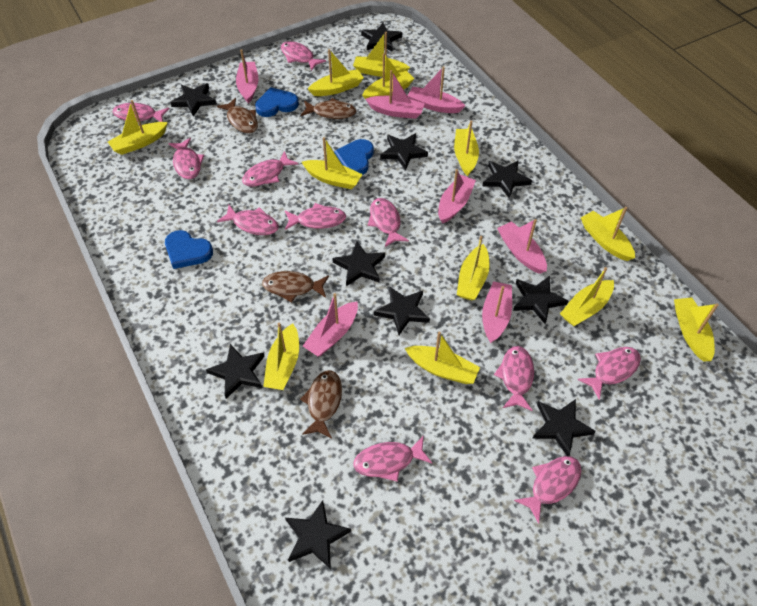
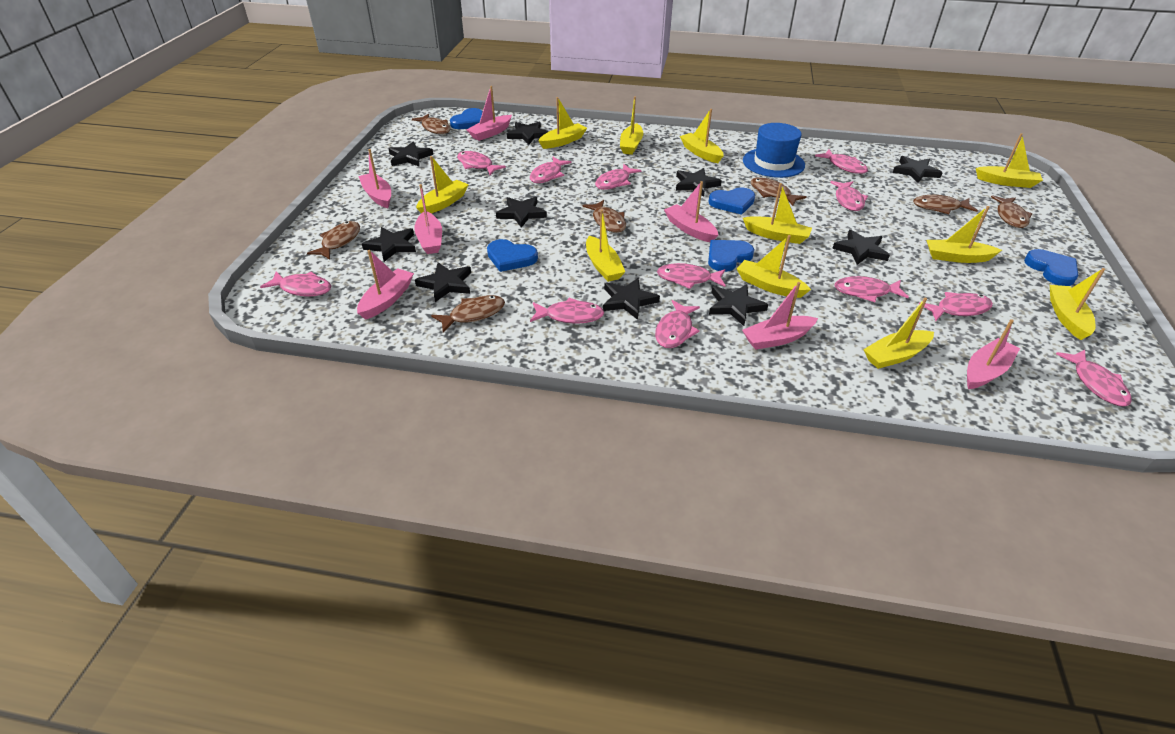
blue hat: none = 0 -> [743,123,805,178] = 1
blue heart: [165,230,213,269] [255,87,299,117] [334,139,374,175] = 3 -> [450,108,483,129] [487,239,538,272] [708,240,754,272] [709,187,755,215] [1024,249,1078,286] = 5
brown fish: [217,98,258,133] [262,271,329,303] [300,370,342,438] [301,98,356,119] = 4 -> [307,221,360,260] [412,113,450,134] [431,295,505,332] [582,200,626,233] [750,178,806,206] [913,195,978,214] [991,195,1032,228] = 7
pink fish: [112,103,169,122] [168,138,205,179] [217,205,279,235] [242,151,298,187] [281,41,326,71] [285,203,346,230] [353,435,432,482] [368,198,409,247] [494,346,534,411] [514,456,582,524] [578,347,641,400] = 11 -> [260,271,332,296] [457,151,506,175] [530,157,572,183] [530,298,604,324] [595,164,641,190] [655,300,700,348] [657,263,726,289] [815,150,868,174] [830,181,868,211] [835,276,909,302] [919,292,993,321] [1056,350,1132,406] = 12
yellow boat: [108,100,168,155] [263,323,299,390] [302,137,362,189] [308,49,364,96] [353,32,410,77] [362,53,415,100] [405,332,480,384] [454,120,479,176] [457,236,489,300] [560,267,614,326] [581,207,635,261] [674,297,719,361] = 12 -> [416,156,469,214] [538,97,587,149] [586,209,625,282] [620,96,643,155] [680,109,724,163] [737,235,811,298] [743,183,812,244] [863,298,934,369] [926,206,1002,263] [976,133,1043,188] [1050,268,1105,340] = 11

